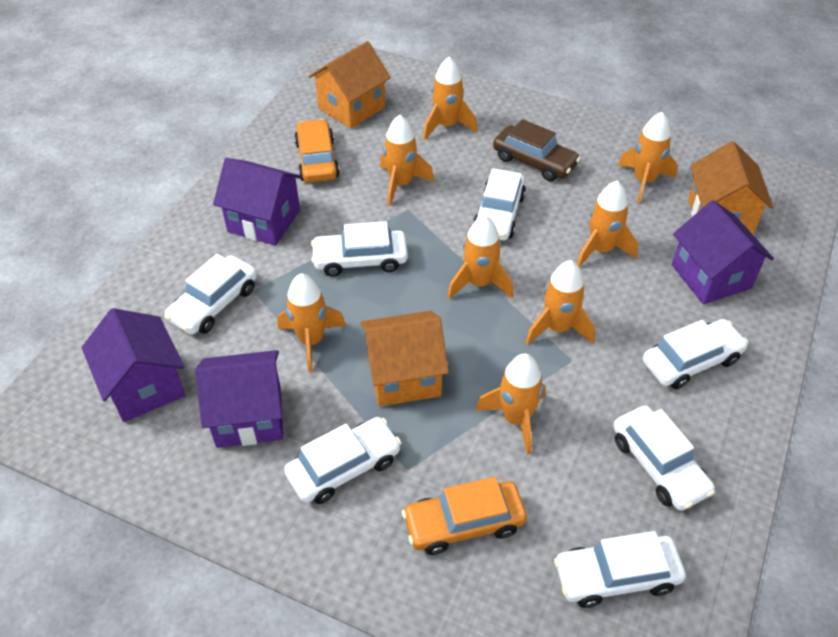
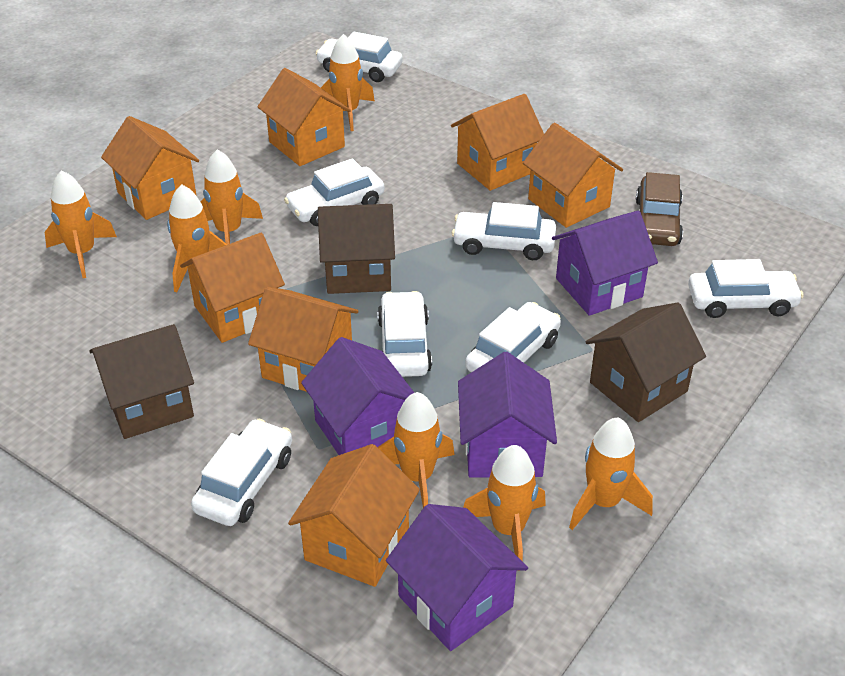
brown house: none = 0 -> [89,324,194,439] [318,204,395,294] [586,302,706,422] = 3
orange car: [294,119,339,183] [402,477,527,555] = 2 -> none = 0
orange house: [308,41,391,129] [360,311,449,407] [688,141,774,235] = 3 -> [101,116,199,220] [180,232,285,343] [248,287,359,392] [258,68,351,166] [288,444,420,587] [451,94,544,191] [523,123,623,228] = 7
orange rocket: [278,274,346,373] [380,115,434,206] [423,57,477,140] [447,215,513,299] [475,354,546,455] [526,260,595,345] [577,181,638,267] [618,112,678,203] = 8 -> [45,170,117,278] [167,184,228,292] [201,149,263,244] [321,34,375,131] [378,392,455,508] [463,445,546,571] [569,417,653,530] = 7

